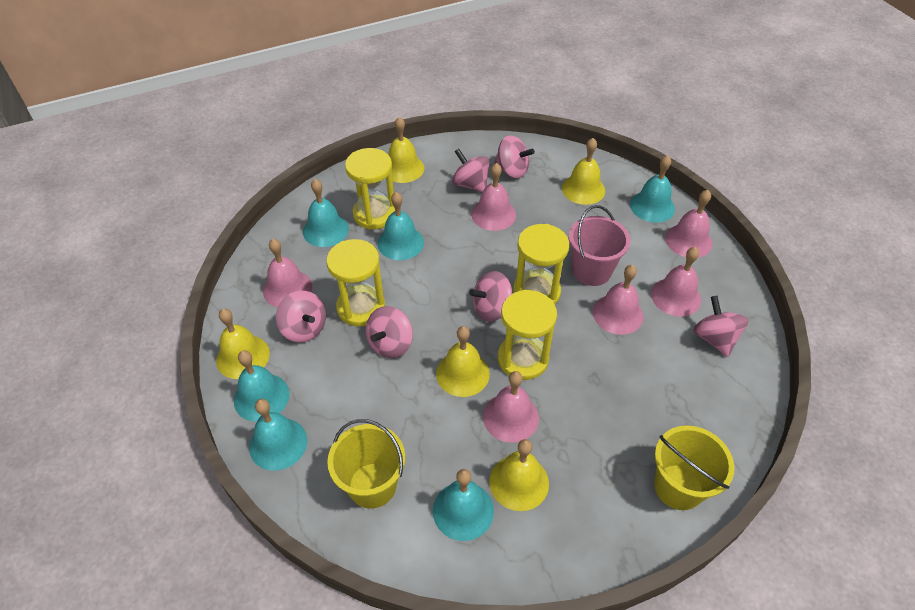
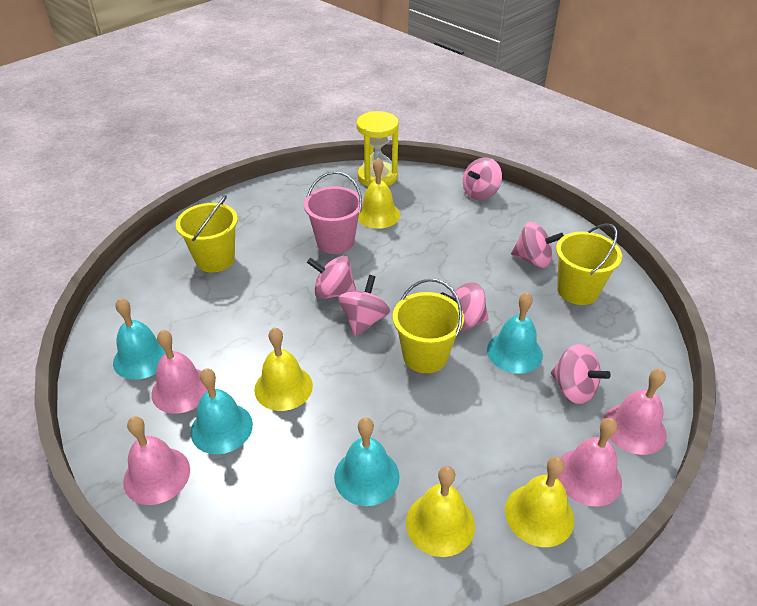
pink bell: [263,239,312,307] [471,163,516,231] [483,371,539,443] [593,265,643,335] [651,247,701,317] [665,190,712,258] = 6 -> [123,417,190,505] [151,330,208,414] [557,418,622,506] [603,369,667,455] = 4
turquoise bell: [234,350,289,422] [249,399,307,471] [303,179,349,247] [378,192,424,260] [433,469,494,541] [630,155,675,223] = 6 -> [113,298,166,380] [191,368,253,454] [334,418,400,506] [487,292,543,374] = 4
yellow bell: [216,309,270,379] [388,117,424,183] [436,326,490,397] [489,439,549,511] [562,138,605,205] = 5 -> [254,327,313,411] [358,158,400,229] [406,466,475,557] [505,457,574,547] = 4
yellow bucket: [327,419,405,509] [654,426,735,510] = 2 -> [176,195,238,272] [393,279,464,373] [556,223,622,305] = 3
yellow hourglass: [326,239,385,326] [345,148,395,230] [498,290,557,380] [513,224,569,304] = 4 -> [356,111,399,186] = 1

